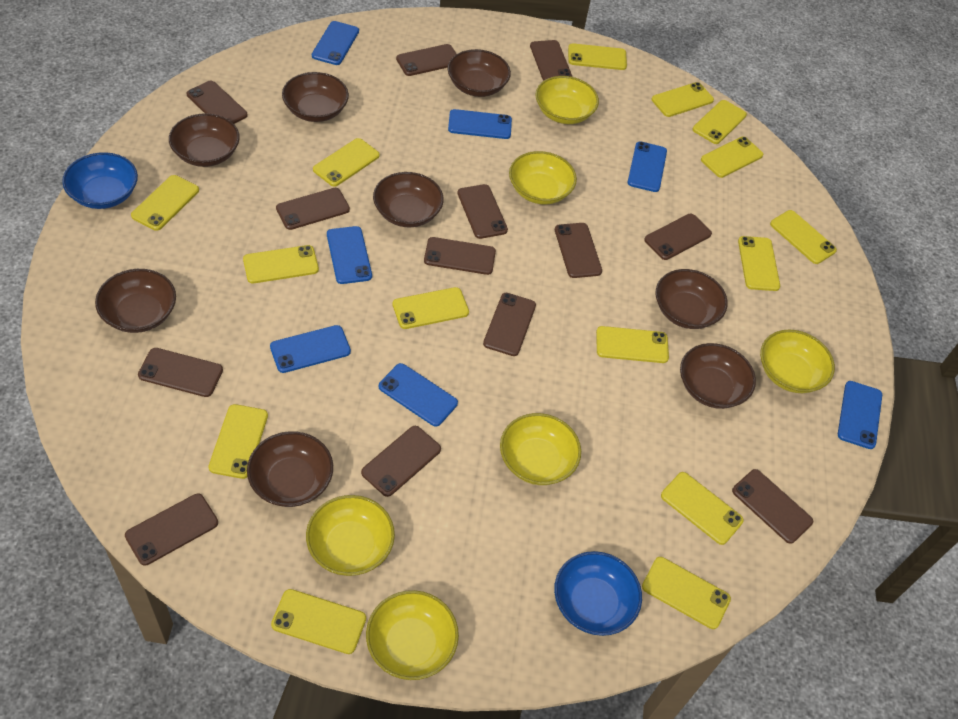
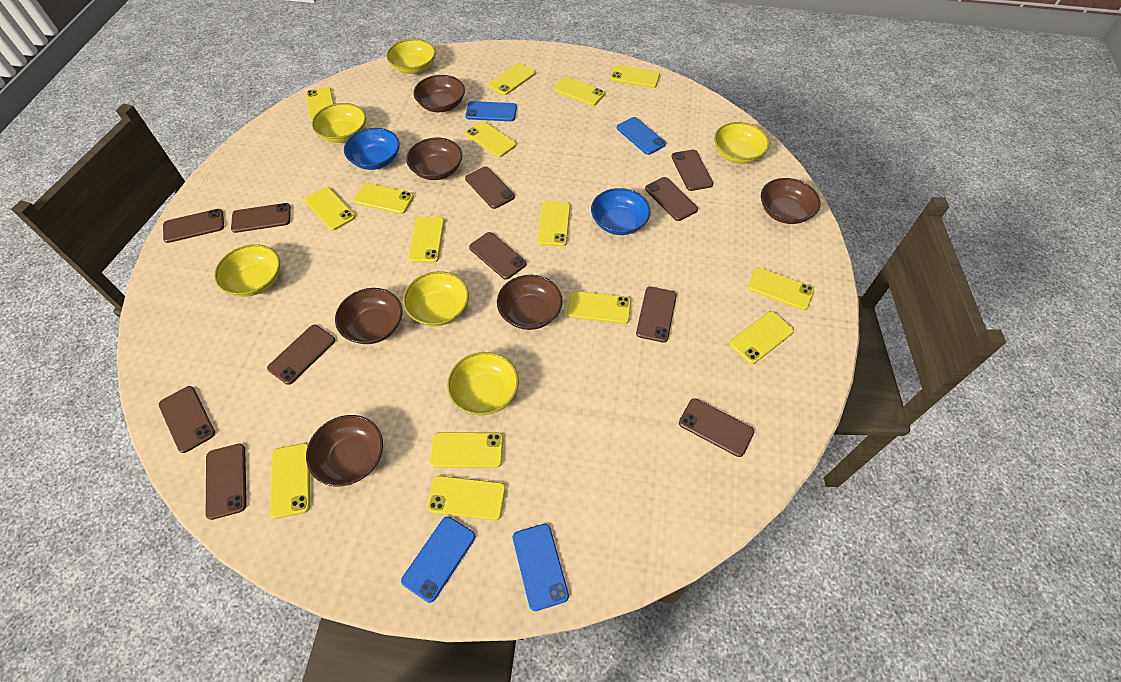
blue phone: [270,325,351,373] [312,21,359,65] [327,226,372,284] [379,363,458,427] [448,109,512,139] [628,142,667,192] [838,381,882,449] = 7 -> [401,516,475,603] [465,101,517,121] [513,524,569,611] [617,117,666,155] = 4
brown bowl: [95,269,176,333] [169,113,240,167] [247,431,333,507] [282,72,349,122] [373,172,444,227] [448,49,511,97] [656,269,728,329] [680,343,756,409] = 8 -> [306,415,383,486] [335,288,402,344] [406,138,463,180] [413,75,465,112] [497,275,563,330] [761,178,821,224] = 6
brown phone: [125,494,218,566] [138,348,223,397] [187,81,248,124] [276,188,350,230] [361,426,441,497] [396,44,456,76] [424,237,496,275] [458,184,508,239] [483,293,536,356] [530,40,572,81] [555,223,602,278] [644,214,712,260] [732,469,813,544] = 13 -> [158,386,215,453] [163,209,224,243] [206,444,247,520] [231,203,291,233] [267,325,335,385] [465,166,515,209] [469,232,527,280] [636,286,677,343] [645,177,698,221] [671,150,713,191] [679,398,754,457] = 11

